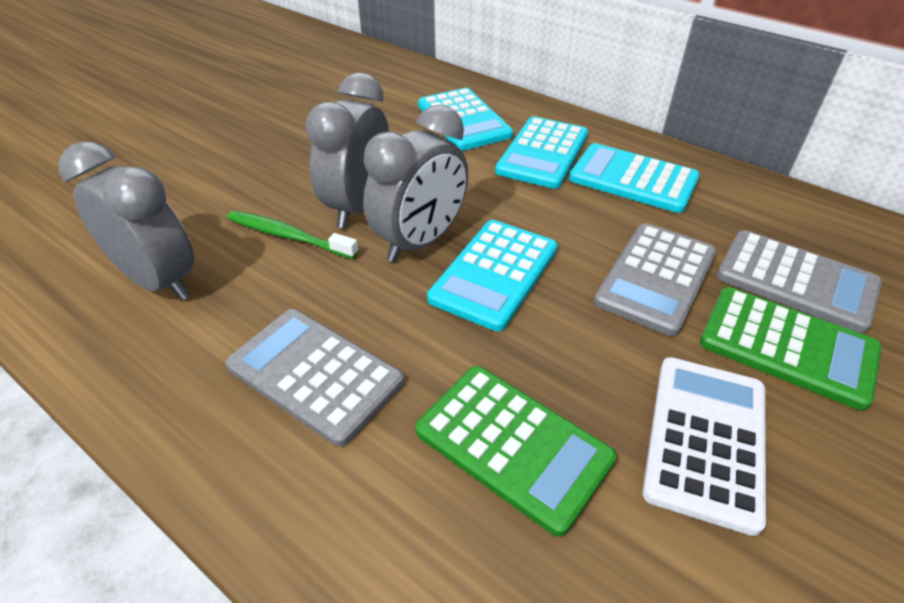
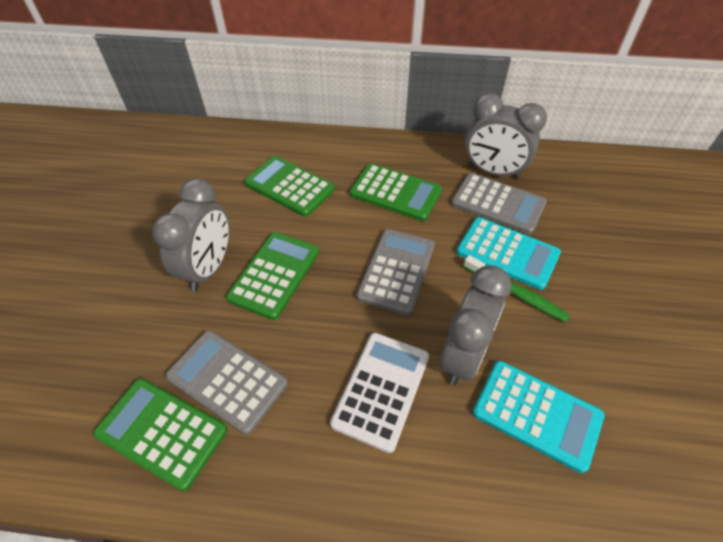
green calculator: [416,366,617,537] [700,287,882,411] = 2 -> [93,378,227,491] [226,232,319,320] [244,156,335,217] [350,164,442,221] = 4
turquoise calculator: [418,88,513,151] [427,220,558,331] [495,116,588,189] [569,143,700,213] = 4 -> [457,217,561,290] [473,361,605,473] = 2

